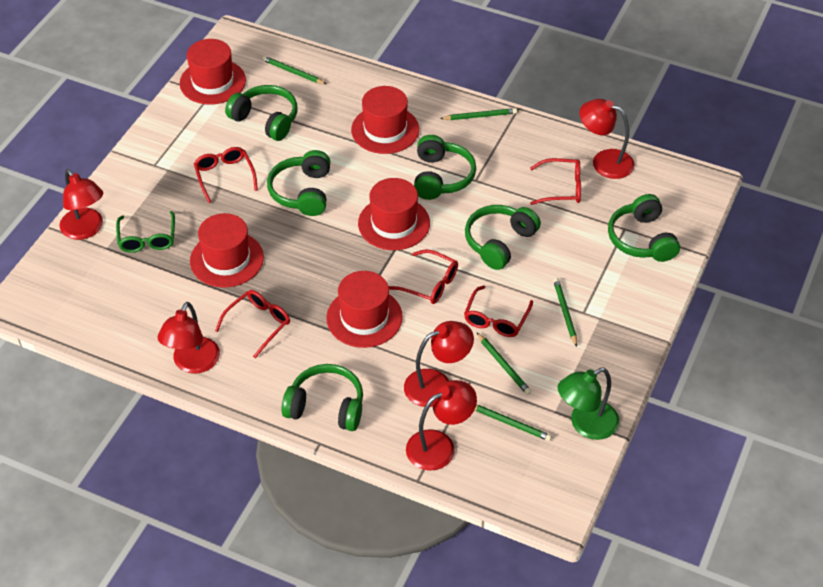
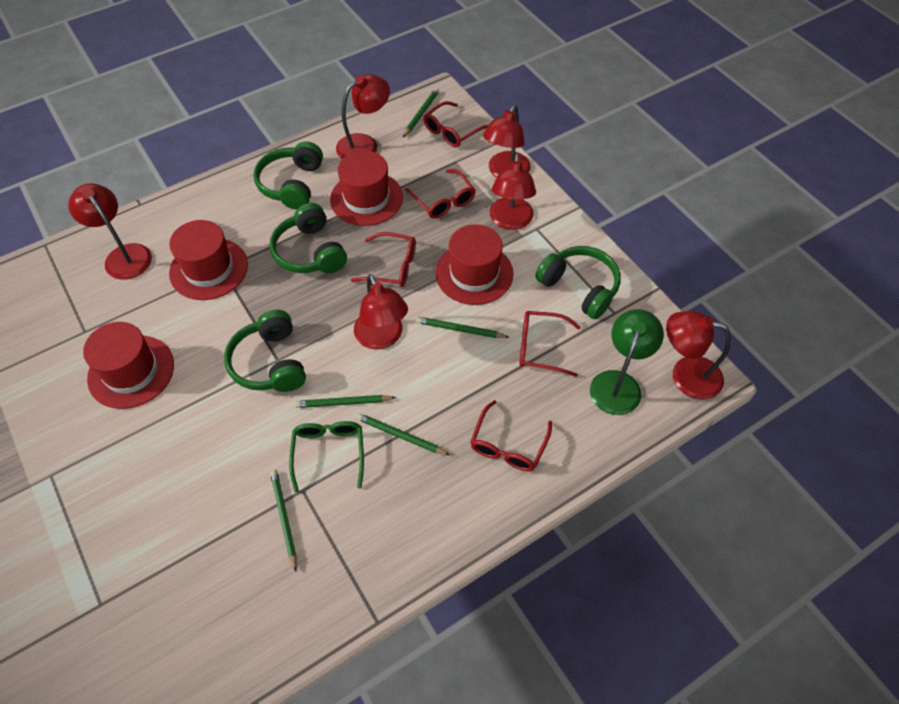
green headphones: [225,85,297,141] [267,150,330,216] [282,364,363,431] [414,135,476,200] [465,205,541,270] [608,194,680,262] = 6 -> [224,310,306,392] [253,141,323,210] [270,203,347,273] [535,246,621,319] = 4
red hat: [180,39,246,105] [190,213,264,288] [326,271,403,348] [351,86,419,154] [358,178,430,250] = 5 -> [83,322,174,409] [169,220,248,300] [330,150,403,226] [435,224,514,305] = 4
red lamp: [59,169,103,240] [158,302,220,374] [404,321,474,407] [406,380,477,471] [579,99,635,179] = 5 -> [68,183,152,280] [336,74,390,159] [354,274,408,349] [483,105,531,178] [490,153,536,230] [666,311,731,400] = 6

